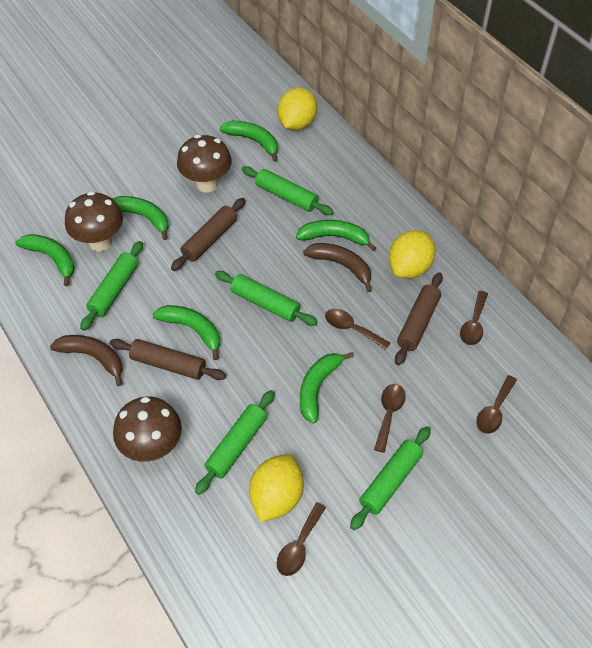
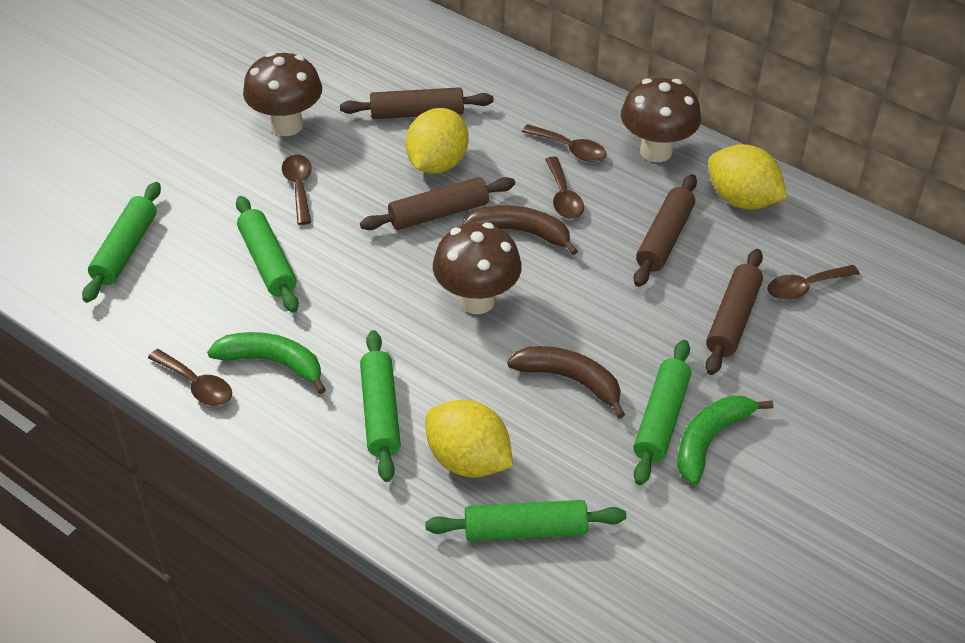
brown rolling pin: [110,339,226,380] [171,198,246,271] [395,272,443,365] = 3 -> [340,87,494,119] [360,177,515,230] [634,174,697,287] [706,249,763,375] = 4
green banana: [15,234,75,286] [112,196,169,240] [152,305,220,360] [219,121,278,162] [296,220,376,251] [300,352,354,424] = 6 -> [207,332,326,394] [677,395,773,485] = 2

